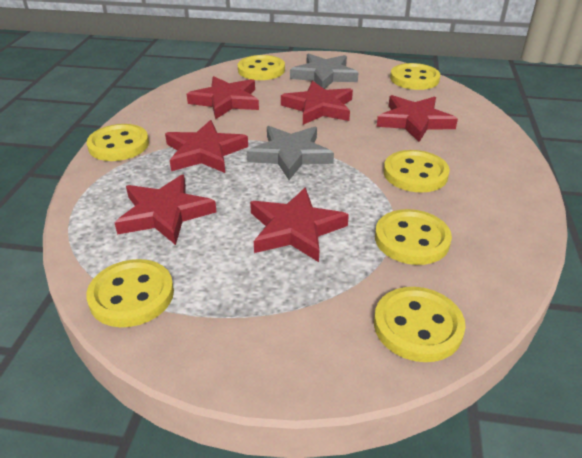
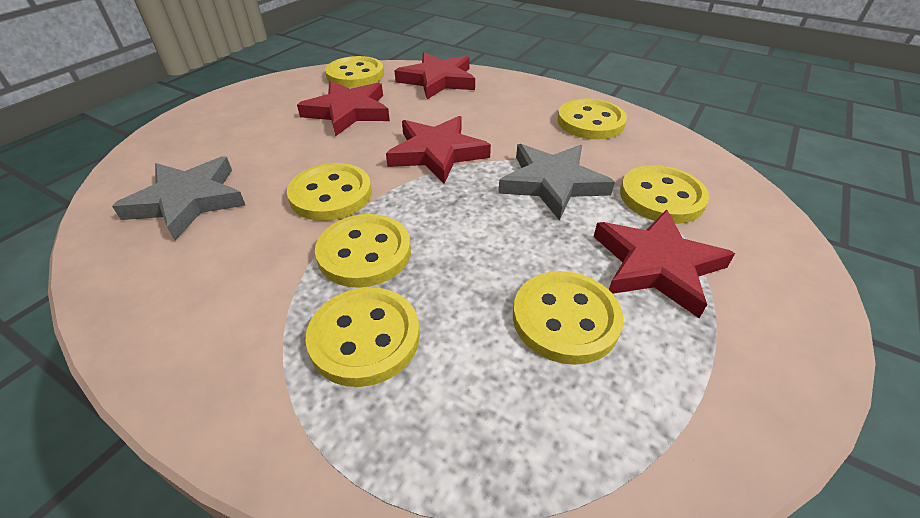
red star: [115,174,216,245] [165,120,248,173] [187,76,259,119] [250,188,349,262] [281,81,353,125] [377,95,458,142] = 6 -> [297,81,390,136] [386,116,491,184] [394,52,475,99] [593,209,735,318] = 4

